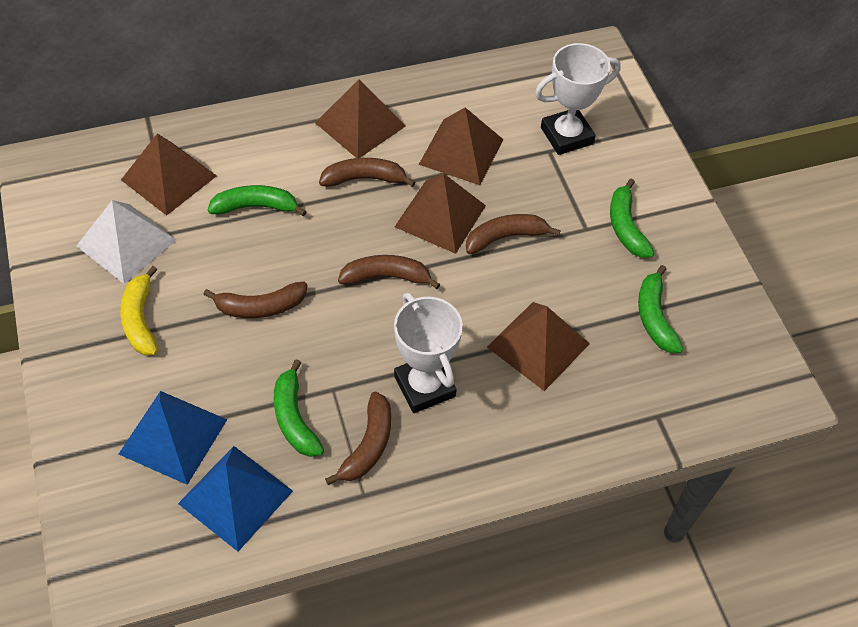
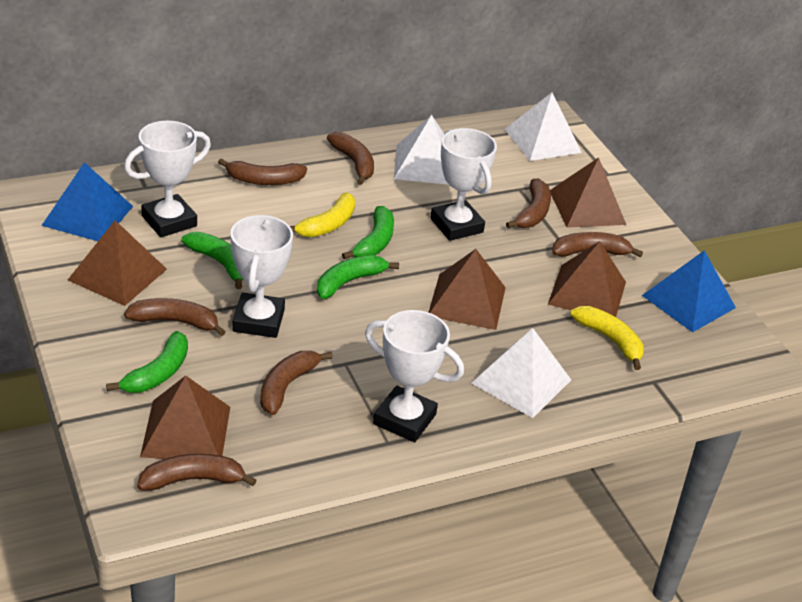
brown banana: [203,282,308,318] [319,158,416,187] [325,392,391,485] [338,255,440,289] [466,214,561,254] = 5 -> [124,298,226,336] [137,454,257,491] [218,158,307,185] [260,351,333,415] [327,132,374,185] [506,179,551,228] [552,232,643,257] = 7
white pyramid: [76,200,177,284] = 1 -> [394,115,449,185] [472,328,571,418] [504,93,582,161] = 3
white trophy: [394,292,463,413] [535,43,621,155] = 2 -> [124,121,211,237] [230,215,293,338] [365,310,464,442] [430,128,497,241] = 4
yellow banana: [120,266,158,355] = 1 -> [290,193,355,237] [570,306,644,370] = 2

